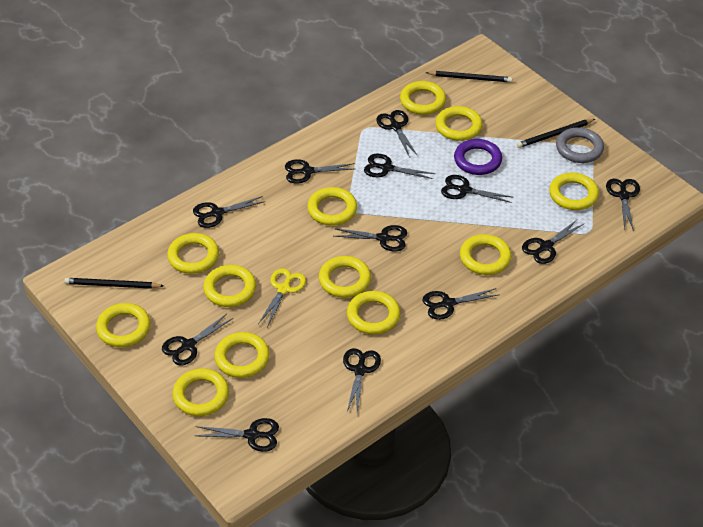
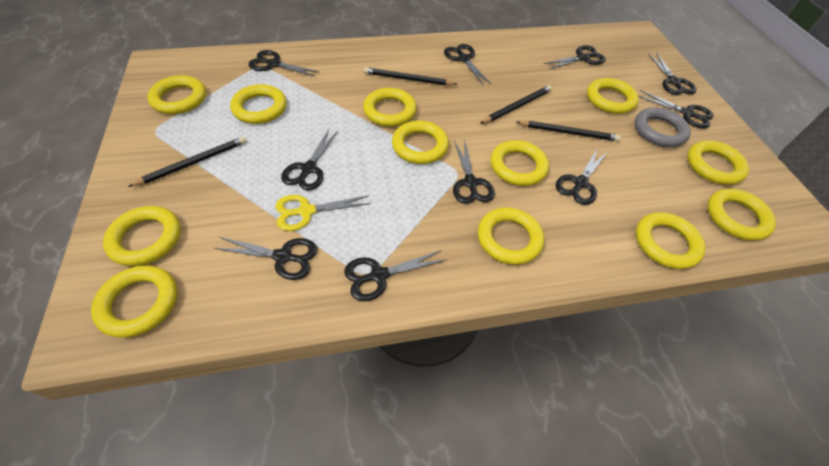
black pencil: [64,278,163,289] [425,71,512,83] [517,119,595,148] = 3 -> [128,136,246,187] [364,67,457,86] [480,85,552,124] [516,121,621,141] = 4
black scissors: [162,314,233,365] [193,196,266,228] [196,418,279,452] [285,159,355,184] [334,225,407,251] [343,348,381,412] [364,153,435,179] [376,110,418,156] [423,288,498,320] [441,175,514,203] [522,220,584,264] [606,179,640,231] = 12 -> [214,237,317,280] [248,50,320,77] [281,129,338,190] [344,250,446,301] [444,44,491,86] [453,140,495,204] [544,45,606,70] [556,148,607,205] [638,90,714,129] [649,53,697,95] = 10
purple ring: [454,139,502,175] = 1 -> none = 0

